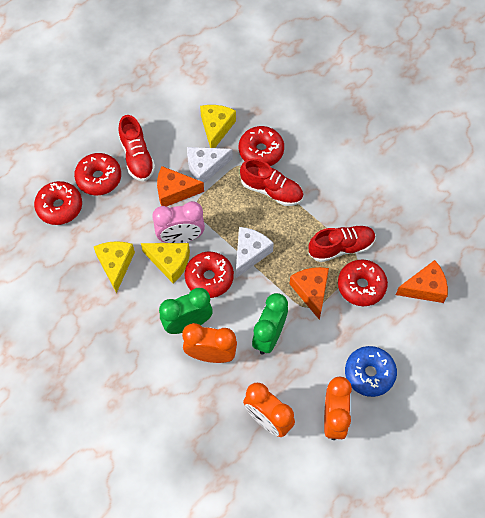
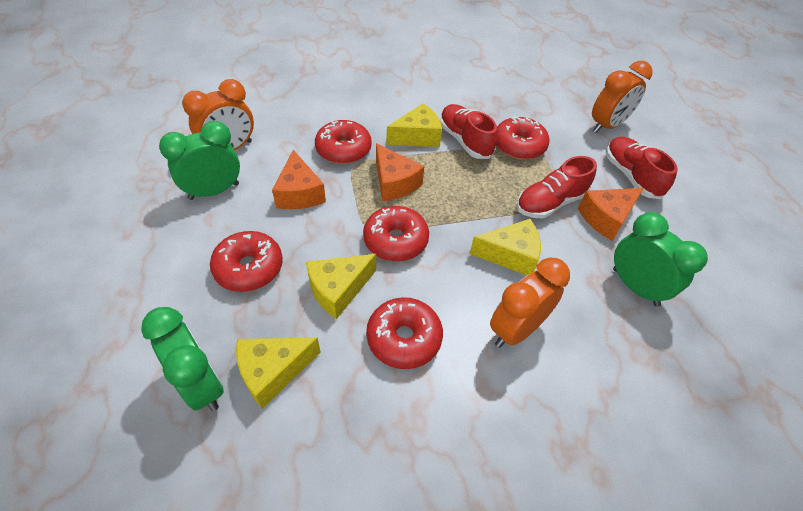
blue donut: [345,346,397,397] = 1 -> none = 0
green clock: [159,288,213,334] [252,293,288,355] = 2 -> [141,307,224,411] [159,121,240,200] [613,212,708,307] = 3
pink clock: [152,201,205,243] = 1 -> none = 0
white cheese: [187,147,233,183] [236,227,274,278] = 2 -> none = 0
yellow cheese: [94,241,135,293] [141,243,190,283] [200,105,236,148] = 3 -> [236,338,321,409] [306,254,376,319] [386,104,442,147] [470,219,541,275] = 4

